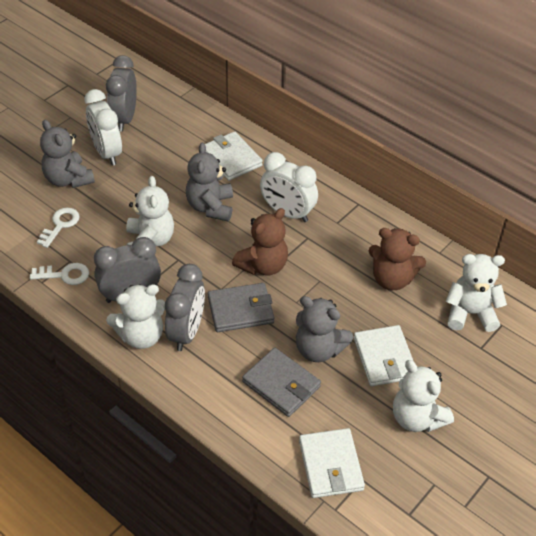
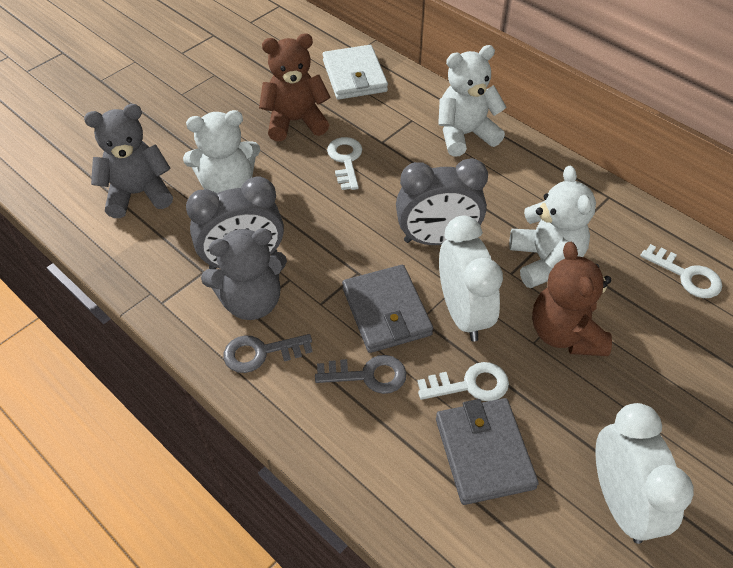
grey clock: [94,237,161,303] [106,55,137,131] [165,264,205,351] = 3 -> [186,176,284,269] [396,158,488,245] = 2
grey key: none = 0 -> [223,334,313,373] [315,355,406,394] = 2
grey teddy bear: [40,120,95,188] [186,143,233,221] [296,296,353,362] = 3 -> [84,104,173,218] [201,228,287,320] = 2
white key: [30,263,89,285] [37,207,80,248] = 2 -> [327,137,362,190] [417,362,509,401] [640,244,722,298] = 3
white teddy bear: [106,284,165,349] [126,176,174,246] [393,360,454,432] [446,254,507,332] = 4 -> [183,110,260,193] [438,45,506,157] [509,165,596,288] = 3
white wallet: [205,131,263,181] [299,428,365,498] [354,325,413,386] = 3 -> [322,45,388,100] = 1

